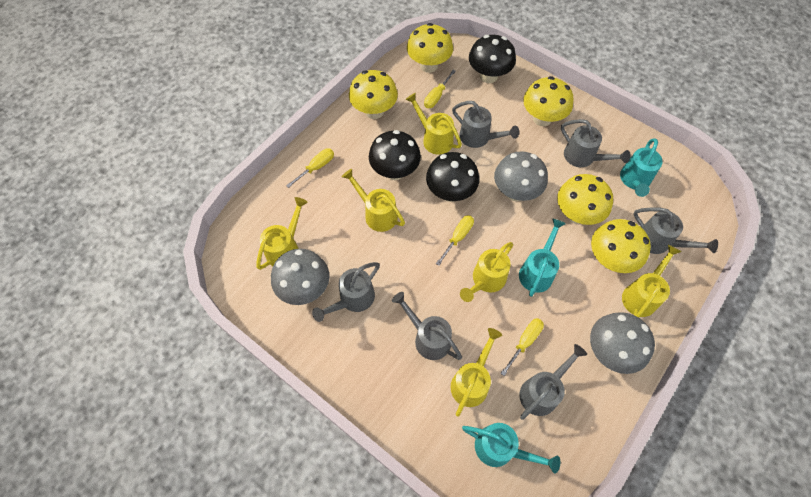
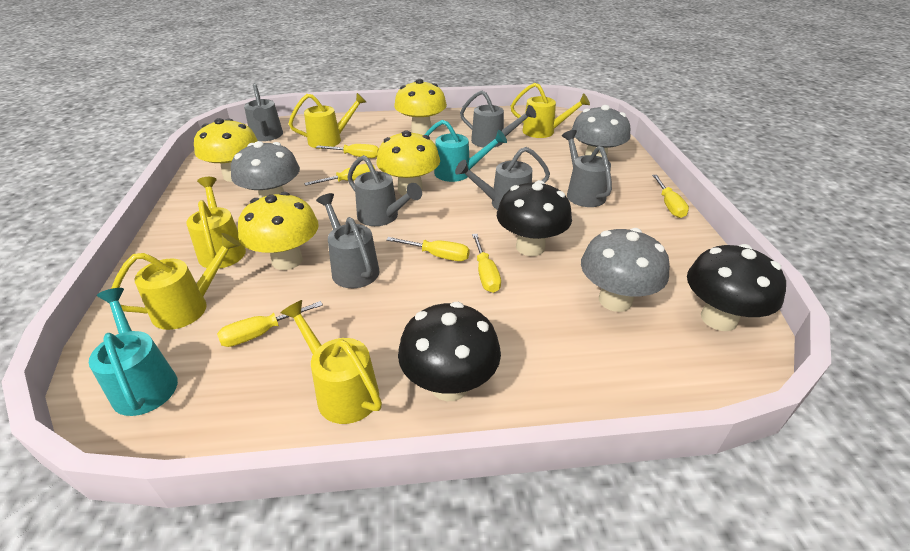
turquoise watering can: [462,423,560,473] [519,219,566,297] [620,138,663,197] = 3 -> [89,288,178,416] [425,120,507,182] = 2
yellow mushroom: [349,70,398,119] [407,23,453,73] [523,76,573,126] [557,174,613,225] [591,219,651,273] = 5 -> [194,118,258,182] [238,192,319,270] [376,131,440,196] [394,79,447,135] = 4
yellow screwdriver: [286,148,334,188] [424,70,456,108] [436,215,474,266] [500,318,544,376] = 4 -> [217,301,323,347] [304,164,375,186] [316,144,379,158] [386,237,470,261] [472,234,501,293] [652,175,689,218] = 6
yellow watering can: [256,197,308,270] [342,169,405,232] [405,93,462,155] [450,328,502,417] [460,242,513,302] [622,245,681,318] = 6 -> [111,233,241,330] [186,177,246,269] [280,300,382,424] [288,93,366,149] [510,83,590,138] = 5

